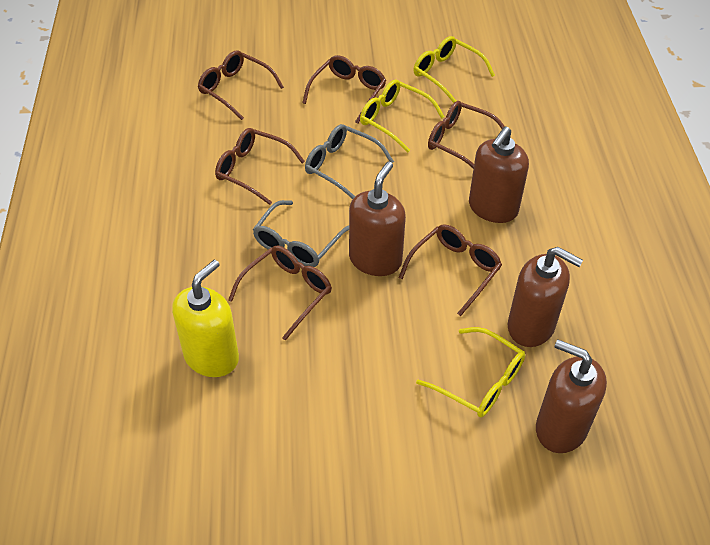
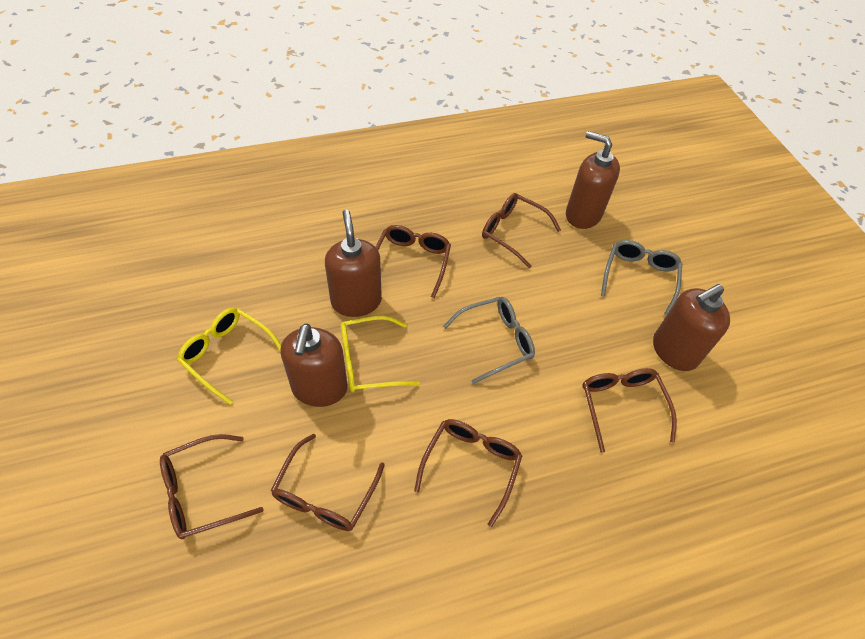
yellow glasses: [360,79,445,152] [414,36,495,103] [416,327,525,417] = 3 -> [177,308,281,405] [341,316,420,392] = 2
yellow soap dispenser: [172,260,239,377] = 1 -> none = 0

